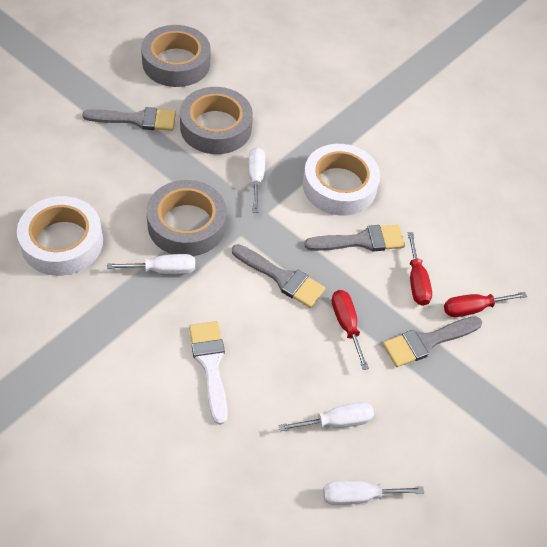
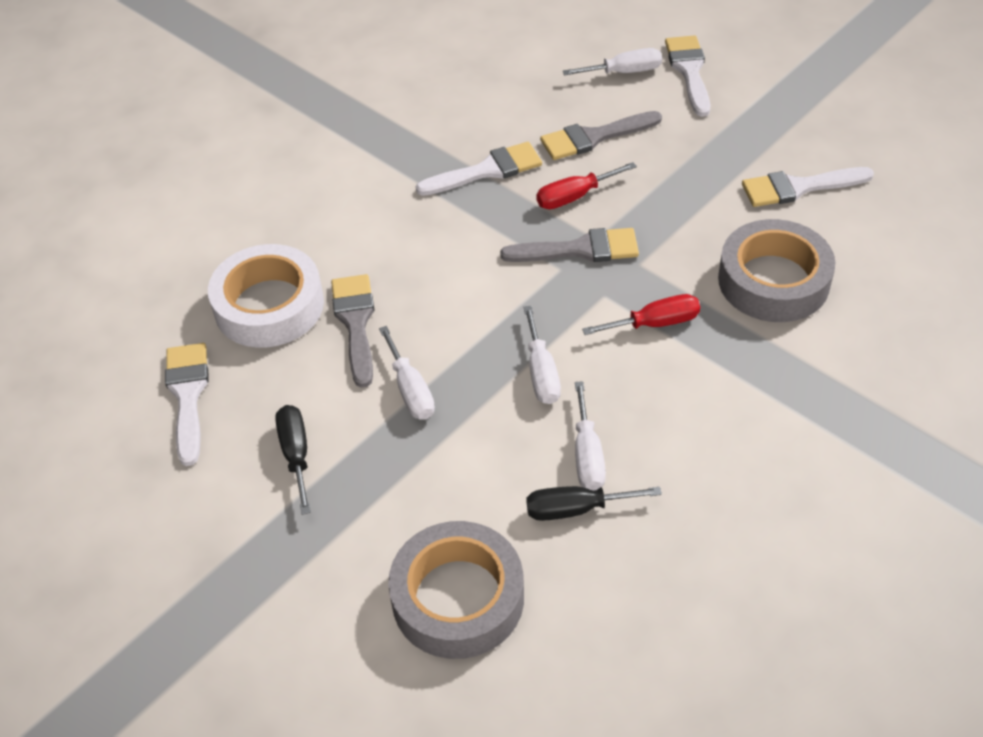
black screwdriver: none = 0 -> [275,405,311,515] [526,486,662,521] = 2
grey brush: [82,107,176,131] [232,244,325,308] [304,225,405,251] [383,316,482,367] = 4 -> [331,274,375,388] [500,228,639,262] [540,111,662,160] = 3
grey tape: [141,25,210,87] [146,180,227,256] [180,87,253,154] = 3 -> [388,521,524,659] [718,219,836,322] = 2
red screwdriver: [332,290,369,370] [408,232,432,306] [444,292,527,317] = 3 -> [536,162,637,209] [582,294,700,335] = 2
white brush: [189,321,228,425] = 1 -> [165,343,209,466] [416,142,542,196] [665,35,710,117] [742,167,874,207] = 4
white tape: [17,196,103,276] [303,144,380,216] = 2 -> [208,244,324,348] = 1

